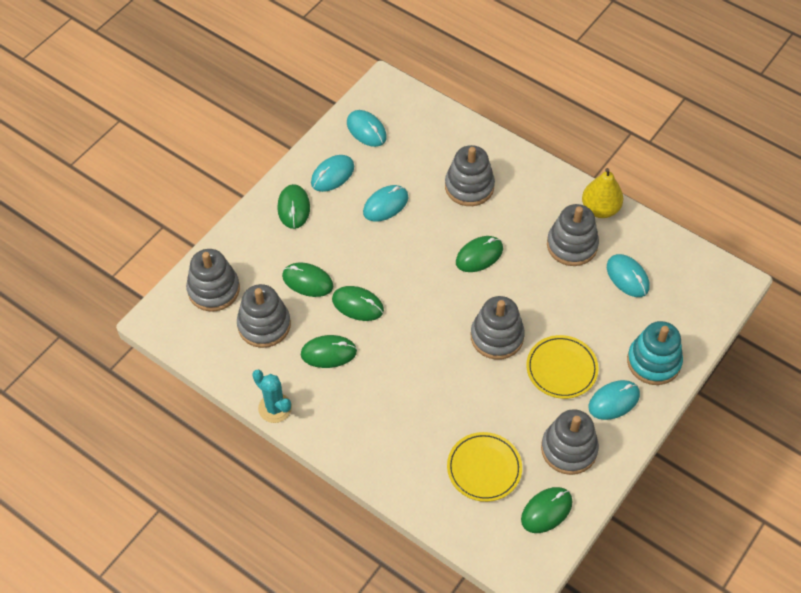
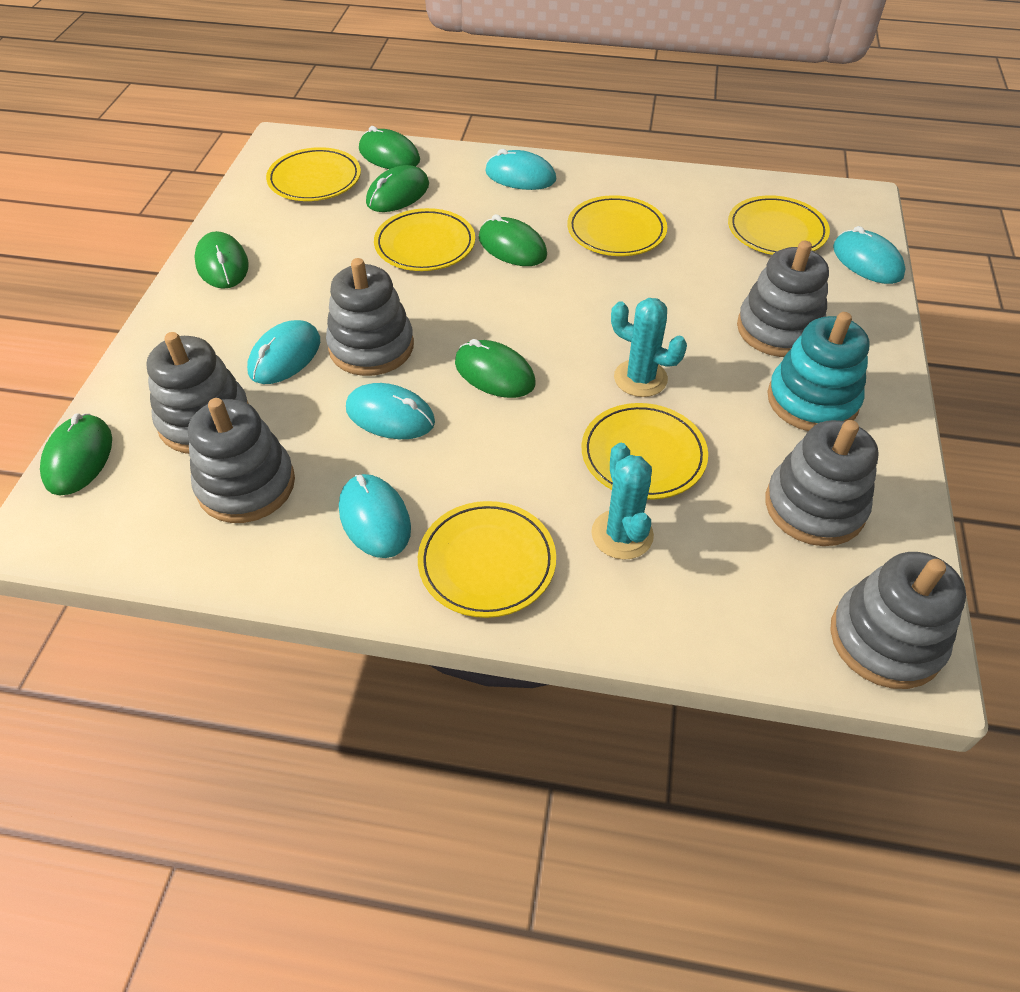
turquoise cactus: [252,369,292,423] = 1 -> [591,443,654,560] [611,298,687,397] = 2
yellow pear: [582,168,623,218] = 1 -> none = 0
yellow plate: [447,432,522,502] [526,335,599,399] = 2 -> [266,147,361,201] [374,208,475,271] [418,501,556,618] [567,195,667,256] [582,403,708,500] [728,195,830,255] = 6

